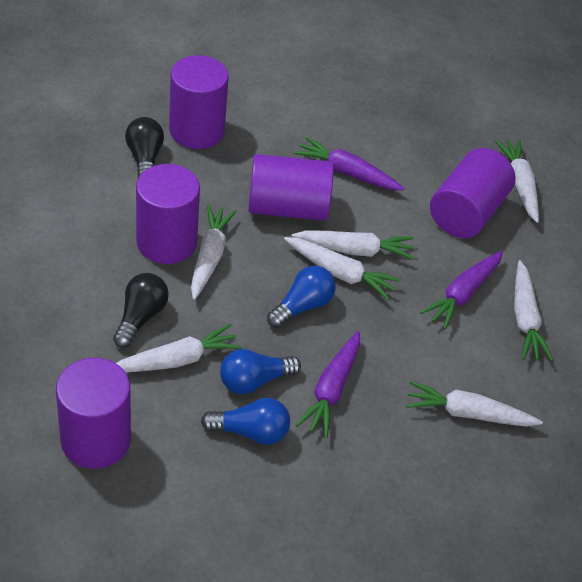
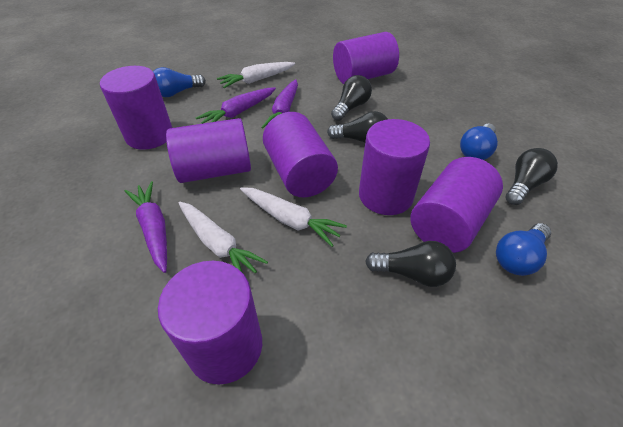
black light bulb: [113,273,169,348] [125,117,164,178] = 2 -> [327,111,388,143] [331,75,372,121] [365,241,456,287] [505,148,558,205] = 4
purple cylinder: [56,358,131,469] [136,164,200,264] [169,55,229,149] [248,154,334,221] [430,148,515,238] = 5 -> [100,66,172,150] [158,261,262,385] [166,118,251,183] [263,112,338,197] [333,32,399,84] [359,119,430,215] [410,157,503,253] = 7
white carrot: [116,324,242,372] [191,205,237,300] [284,237,401,300] [292,230,414,259] [406,381,543,427] [495,139,539,223] [514,260,553,361] = 7 -> [179,202,268,273] [217,62,295,88] [240,187,347,247] = 3

